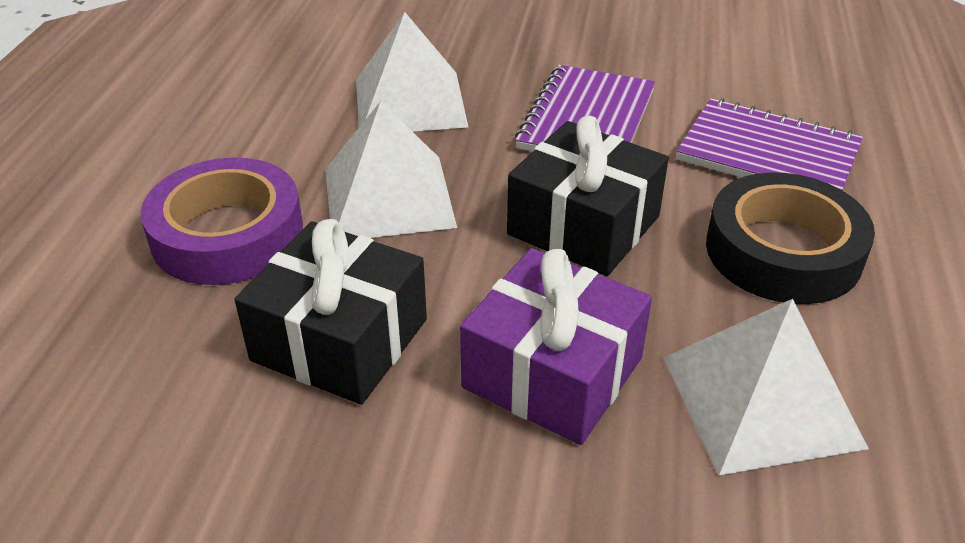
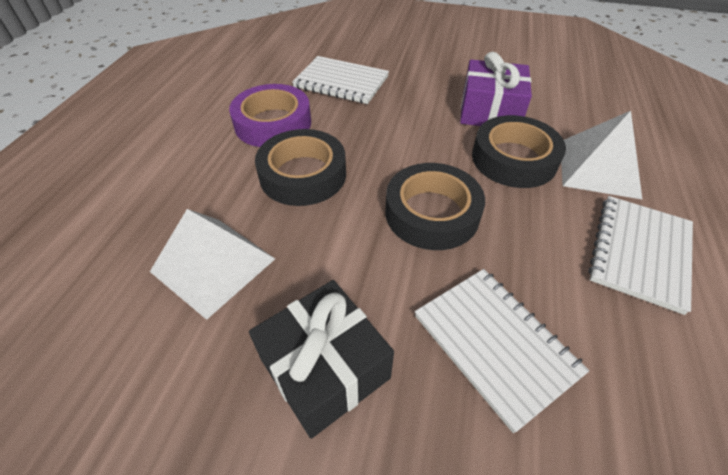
black gift: [235,219,427,405] [507,116,669,276] = 2 -> [249,280,394,439] = 1
black tape: [706,172,875,304] = 1 -> [255,129,346,206] [385,163,485,250] [472,115,566,188] = 3
purple notebook: [515,65,655,151] [677,98,863,190] = 2 -> none = 0
white notebook: none = 0 -> [292,56,389,104] [415,269,589,433] [588,196,693,315] = 3
white pyramid: [325,101,457,238] [356,12,468,132] [664,299,869,475] = 3 -> [150,209,275,320] [561,111,642,199] = 2

